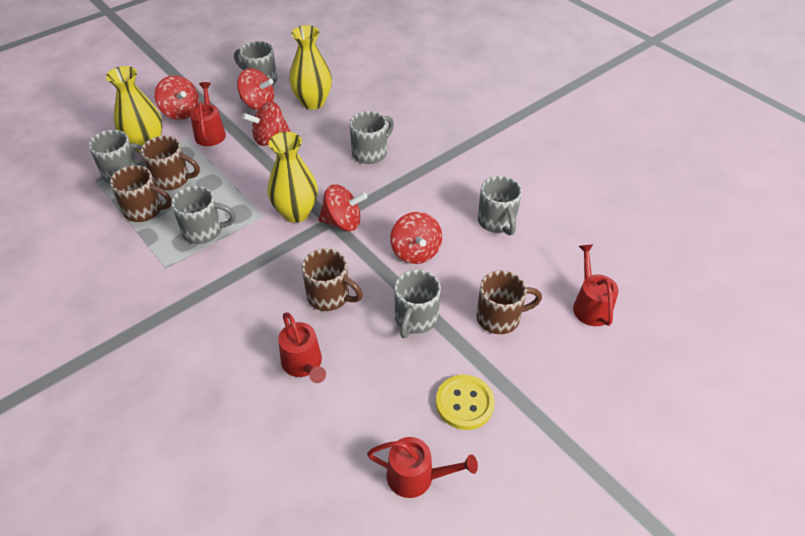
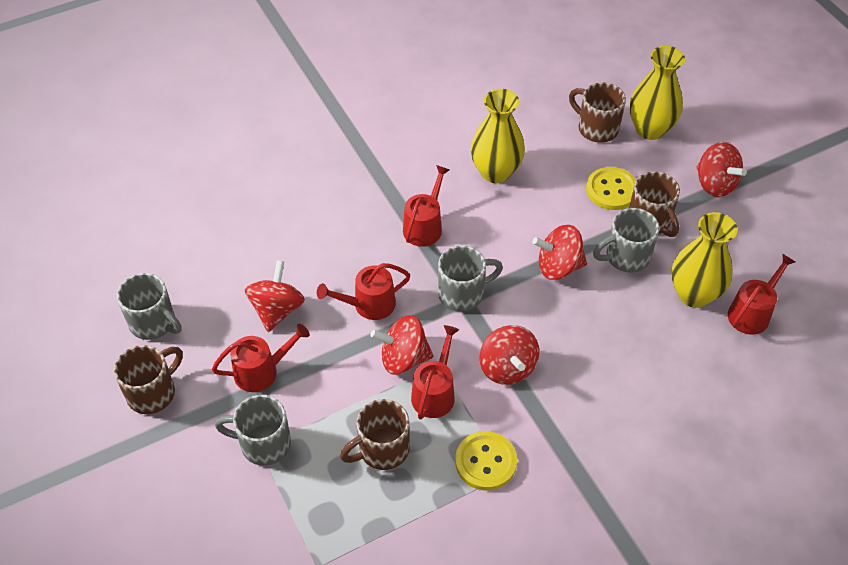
grey mug: [89,130,146,183] [171,186,236,244] [234,41,277,86] [350,111,394,164] [394,270,441,338] [478,176,522,235] = 6 -> [117,273,182,340] [215,395,291,466] [438,245,503,311] [593,208,659,273] = 4
red watering can: [190,82,226,146] [278,312,326,383] [367,437,478,498] [573,244,619,326] = 4 -> [212,324,310,392] [317,263,410,320] [403,165,450,247] [411,325,460,420] [728,253,796,335] = 5
yellow button: [436,375,495,430] = 1 -> [455,431,517,491] [586,167,636,210] = 2

